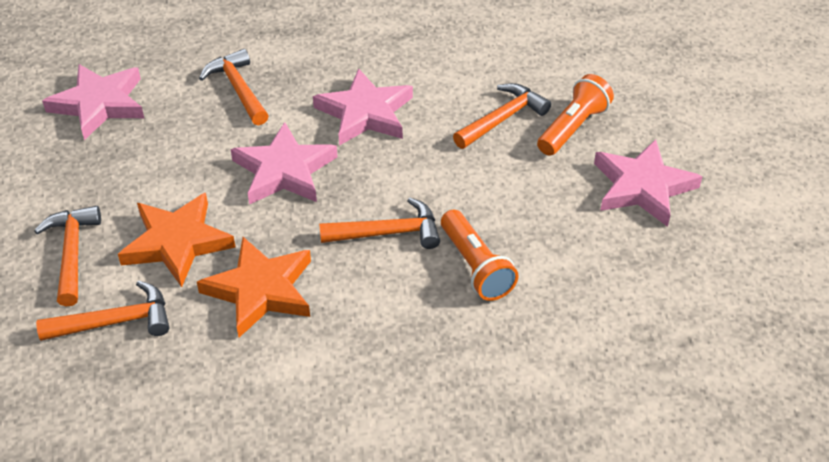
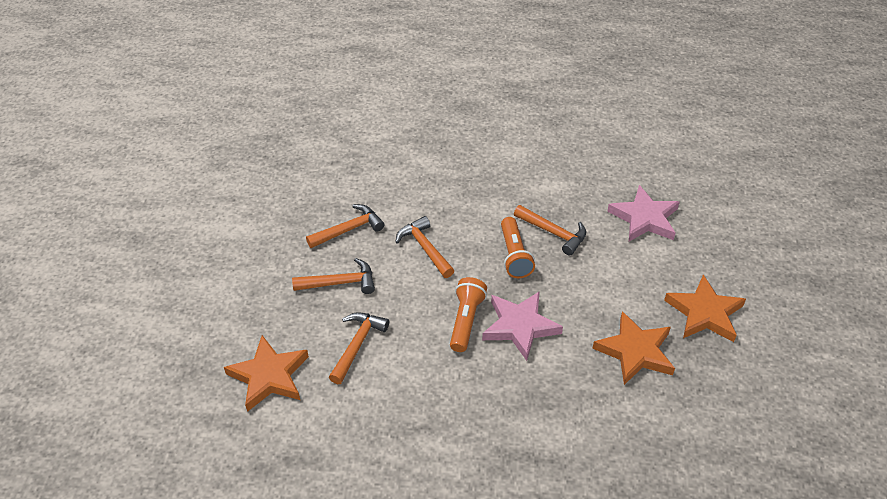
orange star: [118,193,236,287] [197,237,311,337] = 2 -> [224,335,309,412] [592,311,675,385] [664,275,746,342] = 3
pink star: [42,64,144,140] [230,122,338,205] [313,68,413,146] [594,139,703,227] = 4 -> [482,291,563,361] [607,185,680,241] = 2

